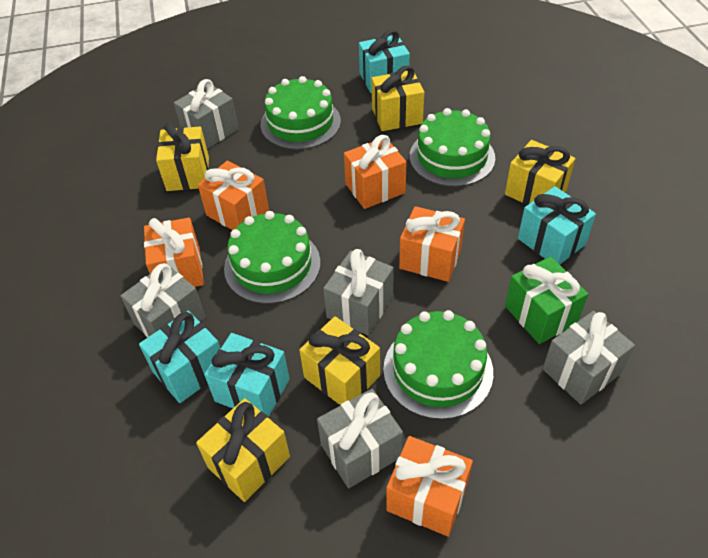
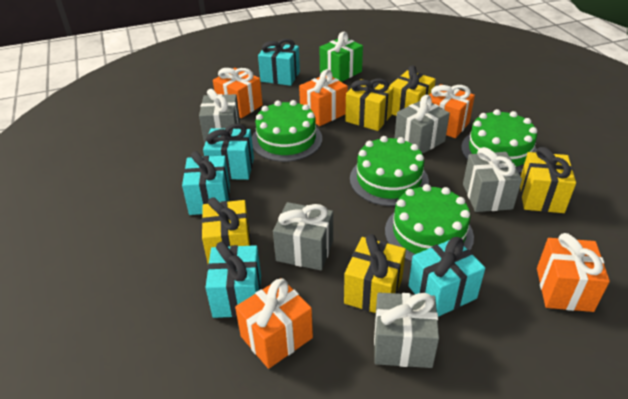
turquoise gift: [139,311,220,403] [204,333,290,417] [359,30,410,93] [518,186,596,265] = 4 -> [182,151,230,215] [203,124,254,180] [205,241,261,318] [258,39,300,86] [408,237,485,317] = 5

